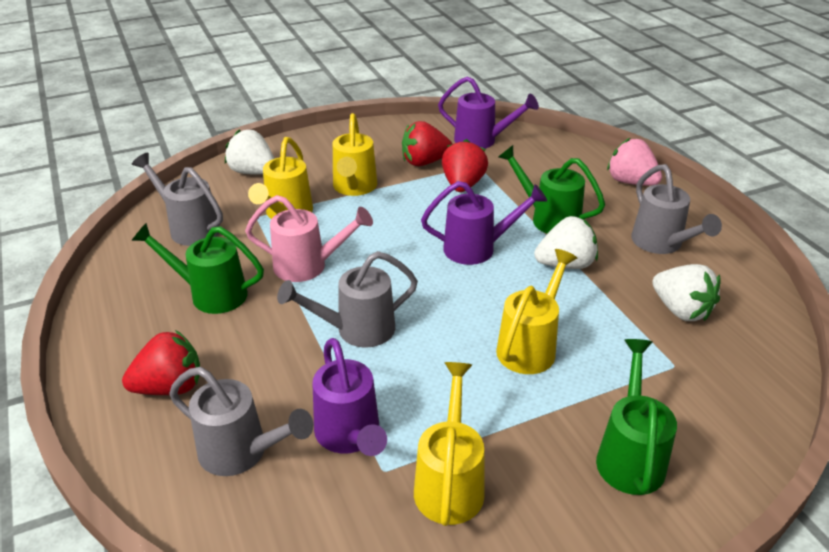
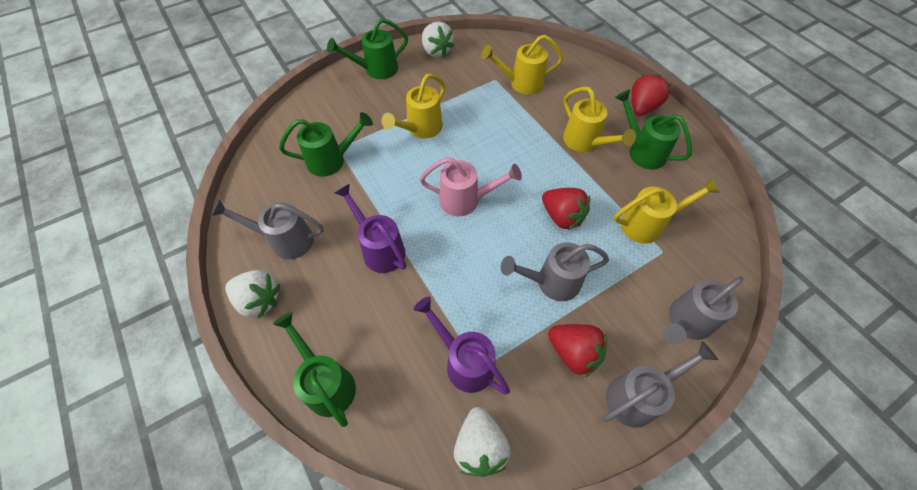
green watering can: [131,223,264,314] [498,145,605,234] [596,339,677,495] = 3 -> [273,312,356,427] [279,112,373,177] [327,18,408,79] [615,90,692,169] = 4
pink strawberry: [607,138,662,186] = 1 -> none = 0
purple watering can: [312,338,387,456] [421,181,547,265] [438,76,539,149] = 3 -> [335,184,406,273] [414,296,510,395] = 2

